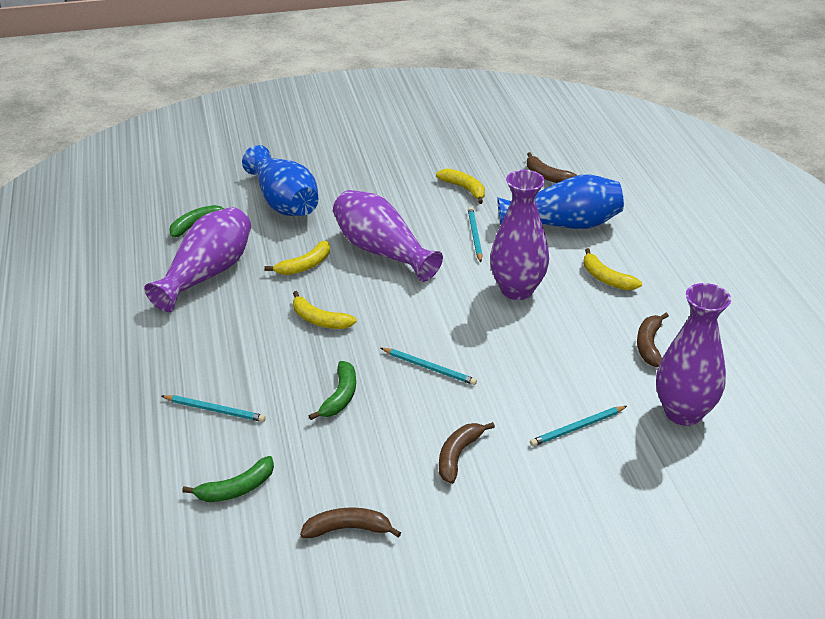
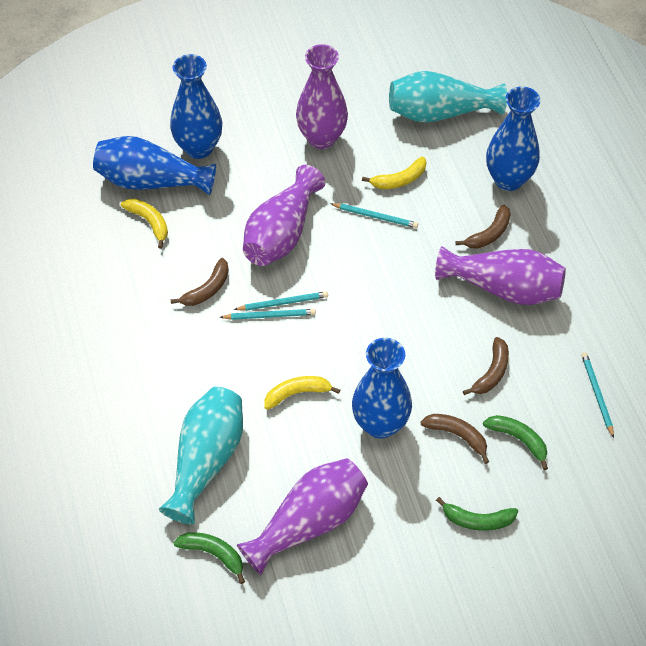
blue vase: [242,145,319,216] [497,175,624,229] = 2 -> [93,136,216,196] [170,54,222,159] [352,338,412,439] [486,86,541,191] = 4
turquoise vase: none = 0 -> [159,386,243,524] [389,71,507,123] = 2
yellow banana: [264,241,330,275] [293,291,357,329] [436,169,485,204] [584,248,642,290] = 4 -> [121,199,168,249] [264,376,340,410] [362,157,426,189] = 3

